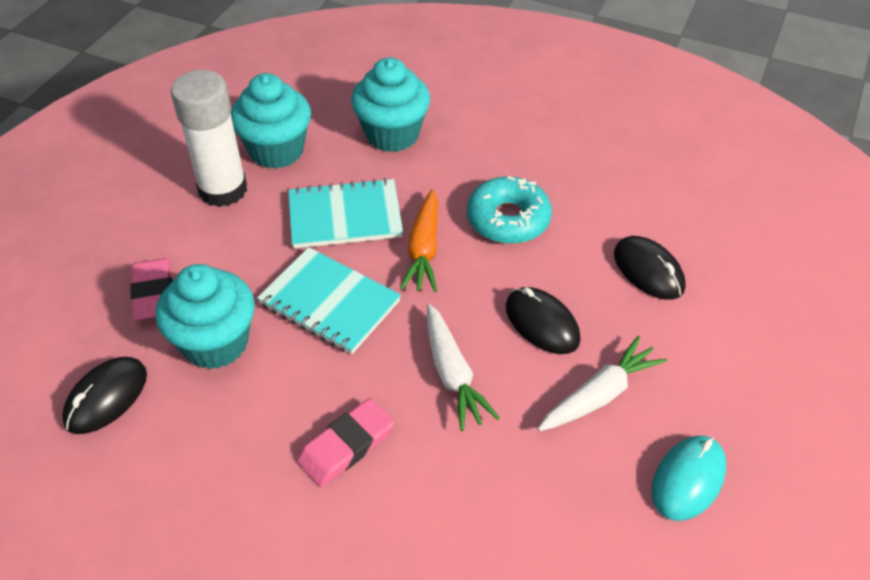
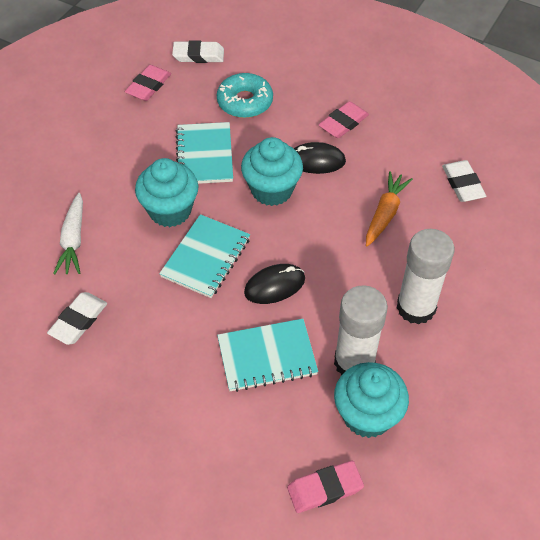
black mouse: [62,357,147,434] [506,287,581,354] [614,236,686,300] = 3 -> [244,264,305,304] [294,142,346,174] = 2
pink eraser: [130,258,173,320] [297,398,394,487] = 2 -> [125,65,171,101] [287,461,364,513] [319,101,369,138] = 3
turquoise mouse: [652,436,726,521] = 1 -> none = 0
turquoise notebook: [257,247,401,354] [288,178,403,249] = 2 -> [159,214,250,298] [176,122,233,184] [217,319,318,392] = 3
white carrot: [427,304,500,431] [538,336,667,431] = 2 -> [53,193,83,275] = 1
white eraser: none = 0 -> [47,292,107,345] [172,40,224,63] [442,160,486,202] = 3
white glue stick: [170,70,247,207] = 1 -> [334,285,388,376] [397,229,454,325] = 2

